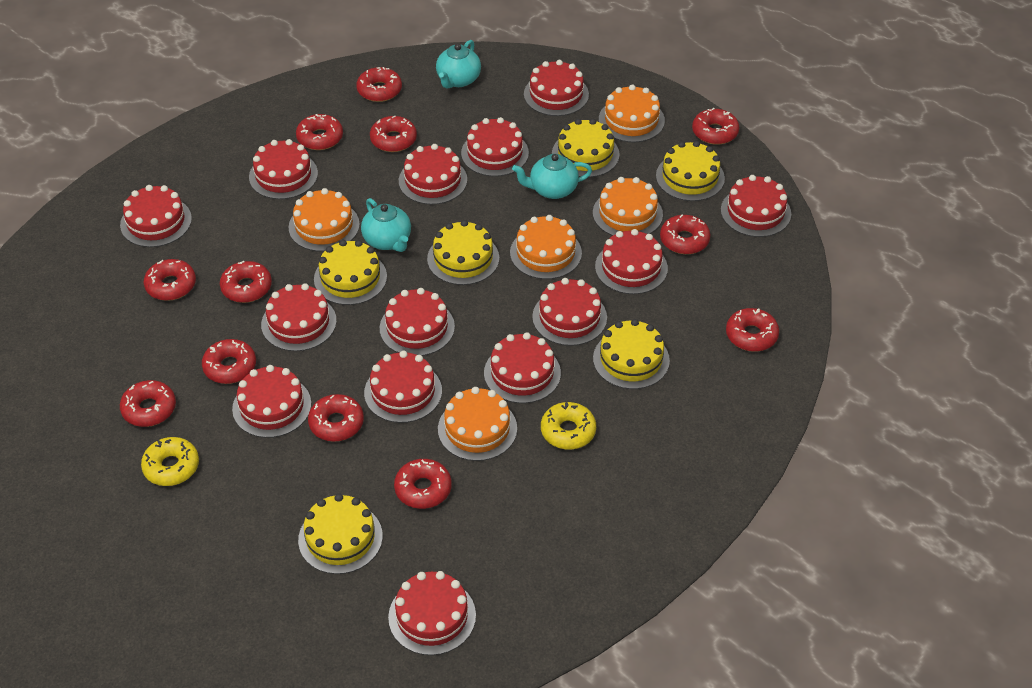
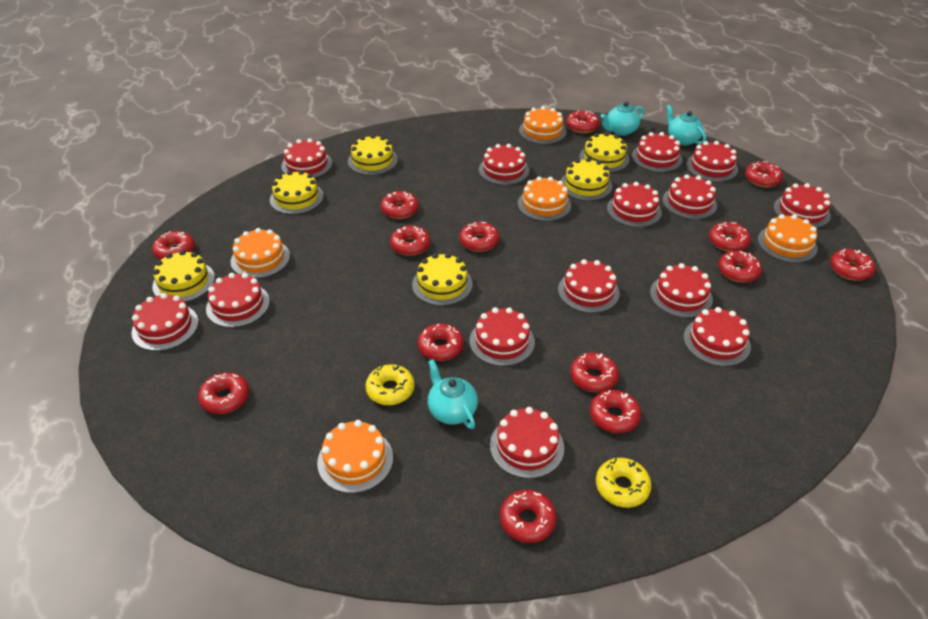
red donut: [120,380,176,427] [144,259,196,301] [202,339,256,384] [220,261,272,303] [296,114,343,150] [308,394,364,442] [356,67,402,102] [370,116,417,152] [394,459,452,509] [660,215,710,254] [692,108,739,145] [726,308,779,352] = 12 -> [152,231,195,260] [198,372,249,414] [381,191,419,219] [390,226,430,256] [418,324,464,361] [460,222,499,252] [500,490,557,543] [566,110,600,133] [570,353,619,393] [590,390,641,433] [709,222,751,252] [718,251,762,283] [745,161,783,187] [830,249,875,281] = 14

